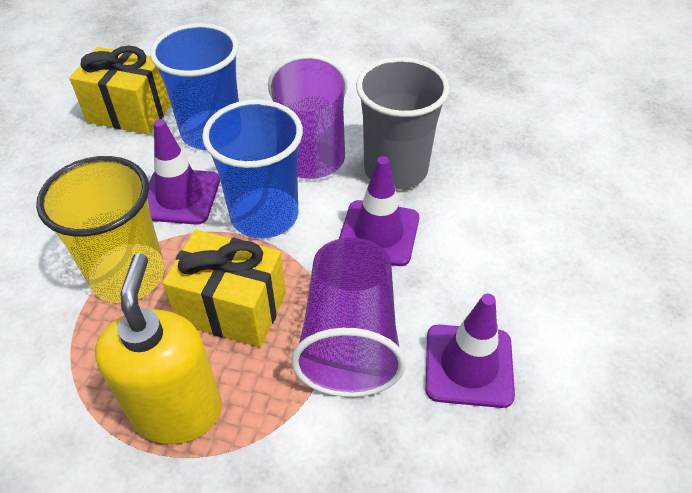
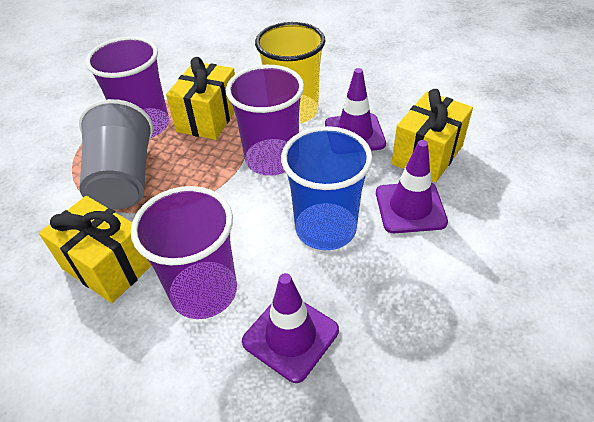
blue cup: [150,23,239,150] [202,100,303,239] = 2 -> [281,126,373,250] = 1
purple cup: [268,54,347,179] [291,238,406,397] = 2 -> [85,37,169,138] [131,186,237,319] [226,65,304,176] = 3
yellow gift: [69,46,171,135] [162,230,286,347] = 2 -> [39,196,152,303] [166,57,235,140] [392,89,473,182] = 3
yellow soap dispenser: [95,253,222,444] = 1 -> none = 0

